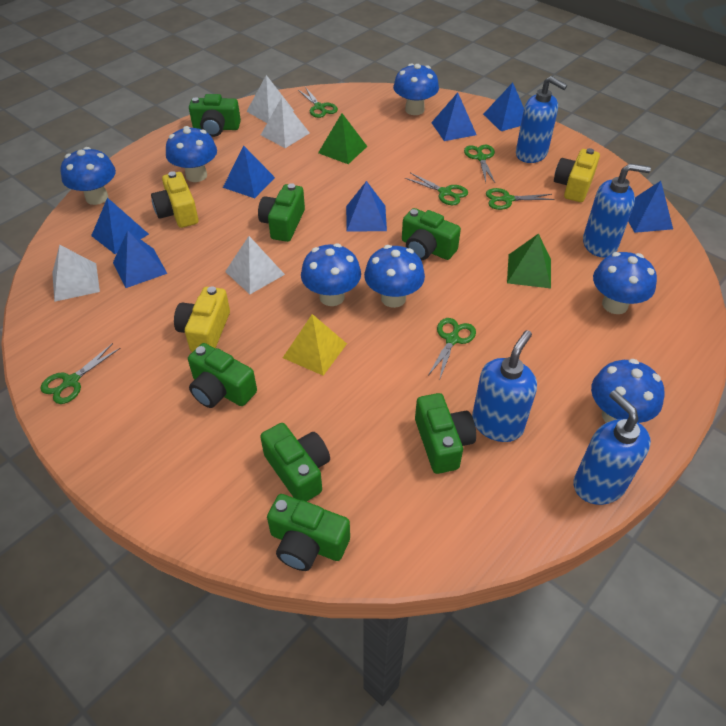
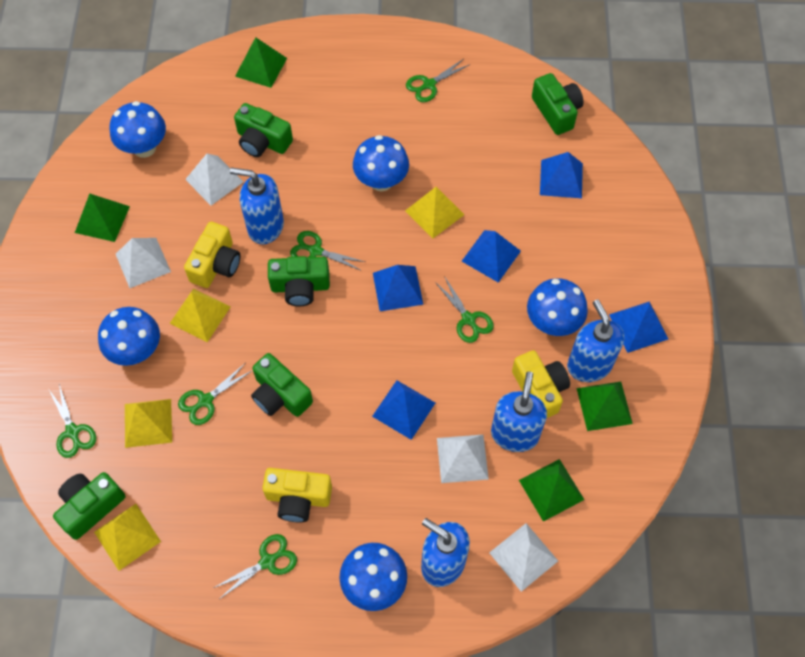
blue mushroom: [60,147,116,205] [166,126,217,182] [301,243,361,306] [364,245,425,308] [393,63,439,115] [591,359,664,423] [593,252,657,314] = 7 -> [98,307,160,366] [110,101,166,158] [339,543,407,611] [353,135,409,192] [527,278,588,336] = 5
blue pyramid: [91,197,149,254] [113,230,167,288] [223,145,275,198] [346,181,387,232] [431,92,476,141] [483,83,524,131] [628,181,673,233] = 7 -> [372,380,435,440] [373,265,423,311] [462,230,521,283] [540,152,583,198] [609,301,668,353] = 5
green camera: [188,343,257,408] [189,94,241,137] [258,183,305,242] [260,423,330,502] [267,494,350,571] [402,208,461,260] [415,393,476,474] = 7 -> [53,472,125,540] [234,103,293,157] [251,353,313,417] [268,256,330,306] [532,73,583,135] = 5
green pyramid: [318,113,367,164] [507,234,551,288] = 2 -> [75,194,130,242] [235,37,287,88] [519,459,584,522] [577,382,633,431] = 4
yellow pyramid: [283,314,347,376] = 1 -> [94,504,161,571] [125,399,172,448] [169,288,231,342] [405,187,464,238] = 4

